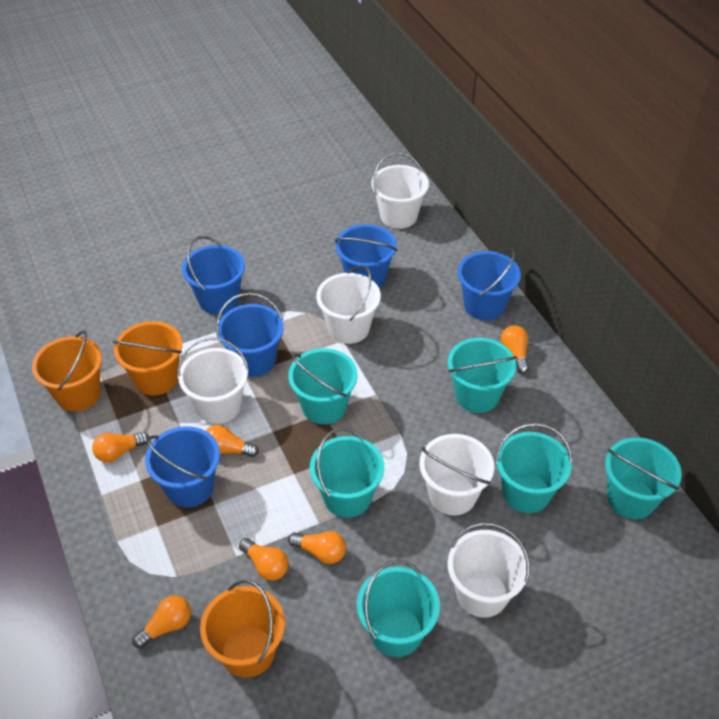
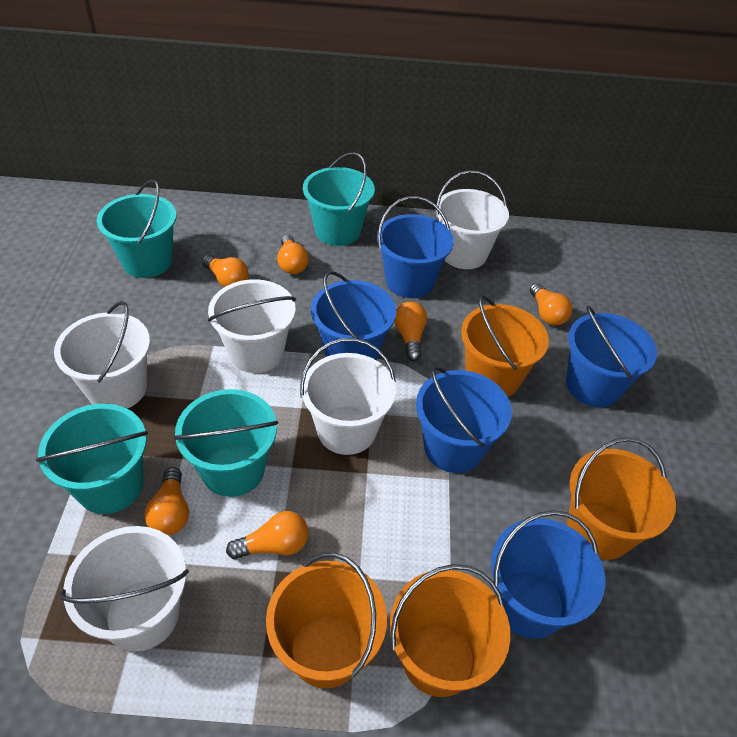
orange bucket: [32,330,102,411] [113,321,182,395] [200,580,285,678] = 3 -> [266,553,387,688] [389,564,510,697] [461,295,549,397] [567,437,676,560] = 4
turquoise bucket: [288,348,357,424] [310,427,384,518] [357,560,440,657] [448,338,517,413] [495,423,572,513] [605,437,682,519] = 6 -> [36,404,148,514] [97,180,177,278] [173,389,278,497] [303,152,375,246] = 4

